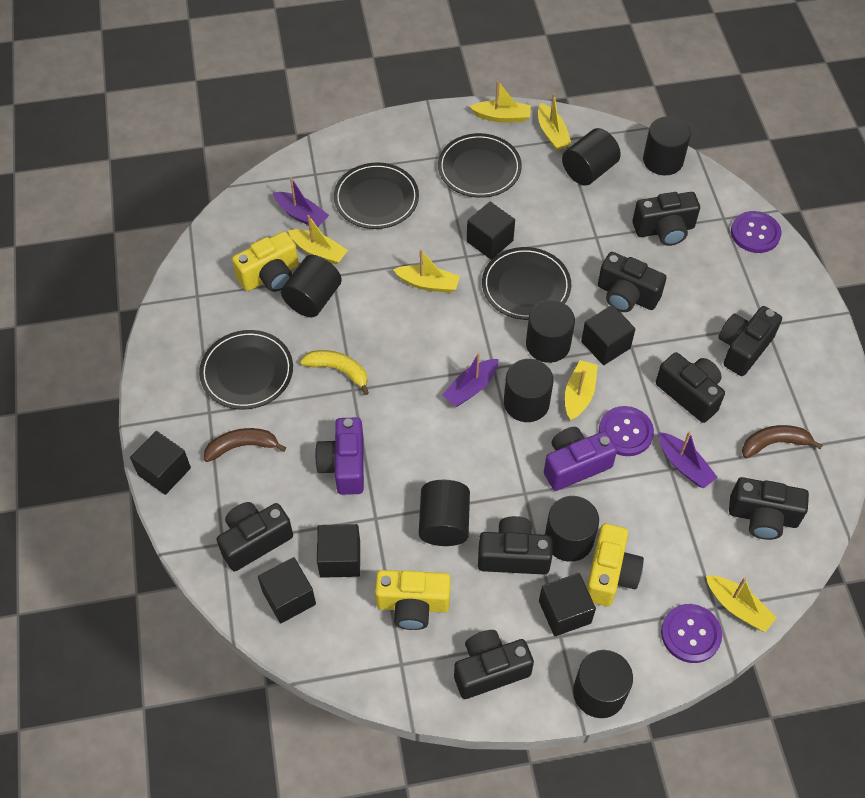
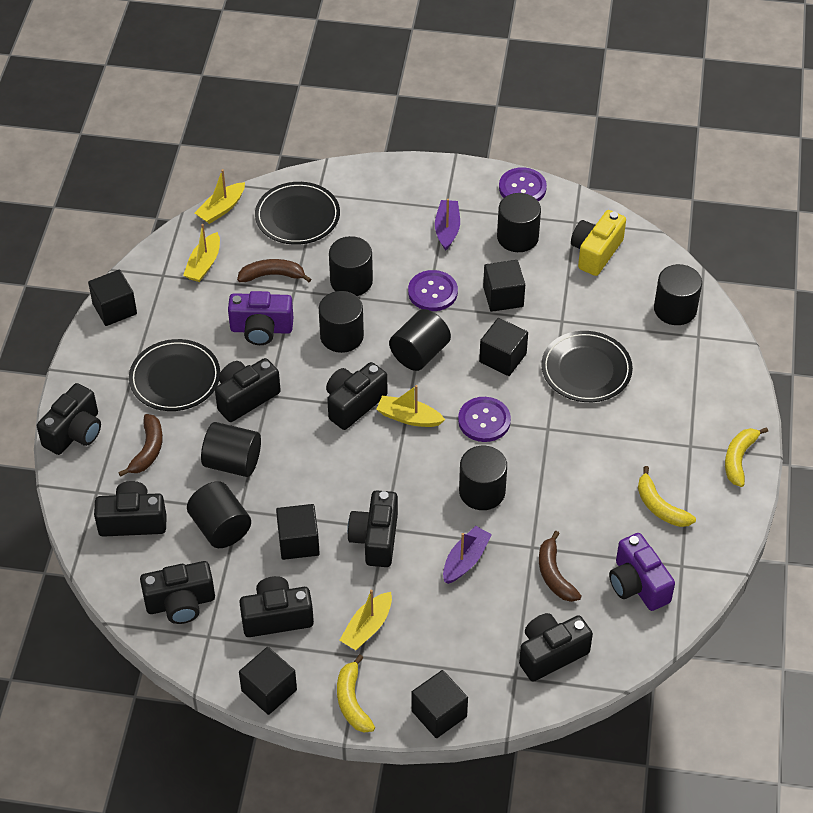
black plate: [199,330,293,410] [334,162,419,229] [438,133,522,198] [482,247,571,320] = 4 -> [129,339,220,411] [255,182,340,245] [541,331,633,402] = 3
brown banana: [204,428,286,462] [742,425,823,458] = 2 -> [118,414,163,477] [237,259,311,282] [539,531,581,602] = 3
purple boat: [273,178,329,227] [442,353,499,407] [659,431,718,488] = 3 -> [435,199,460,251] [443,526,492,584] = 2
yellow banana: [300,350,369,395] = 1 -> [337,654,375,733] [638,466,696,527] [725,427,768,487] = 3
yellow boat: [288,215,348,264] [393,249,460,293] [470,80,531,122] [538,93,572,150] [565,360,598,421] [706,575,777,632] = 6 -> [183,224,220,282] [195,169,245,224] [339,589,392,650] [376,385,445,427] = 4
yellow camera: [232,231,299,292] [375,570,451,630] [587,523,644,606] = 3 -> [571,210,626,276] = 1

